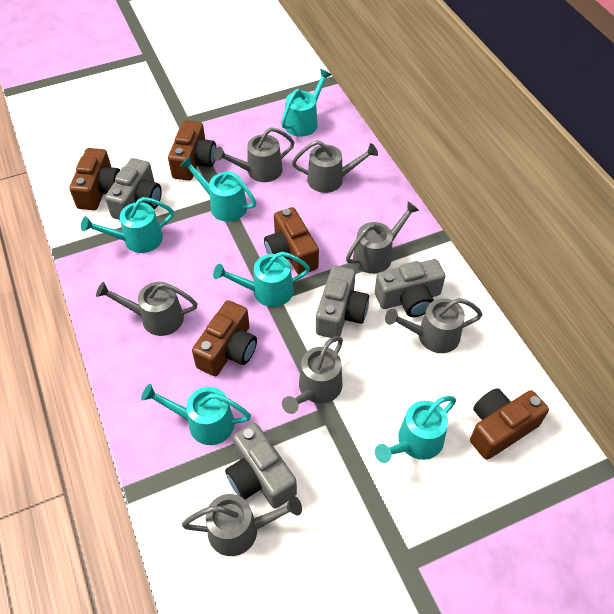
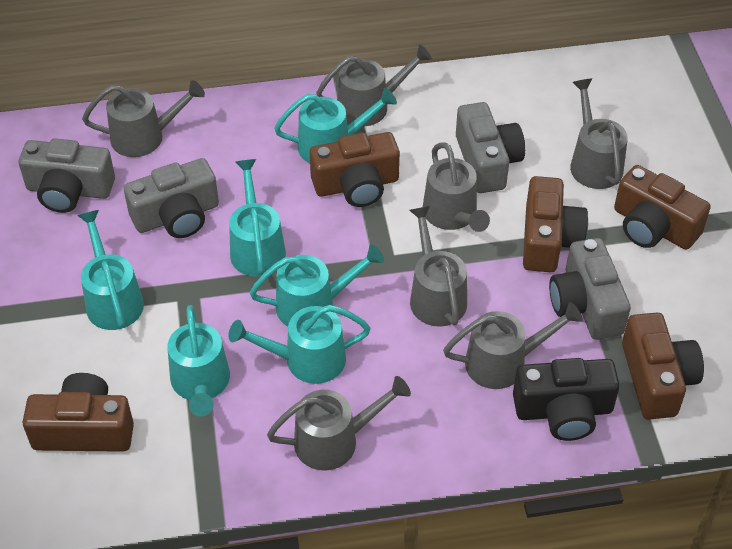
black camera: none = 0 -> [513,358,620,441] = 1

